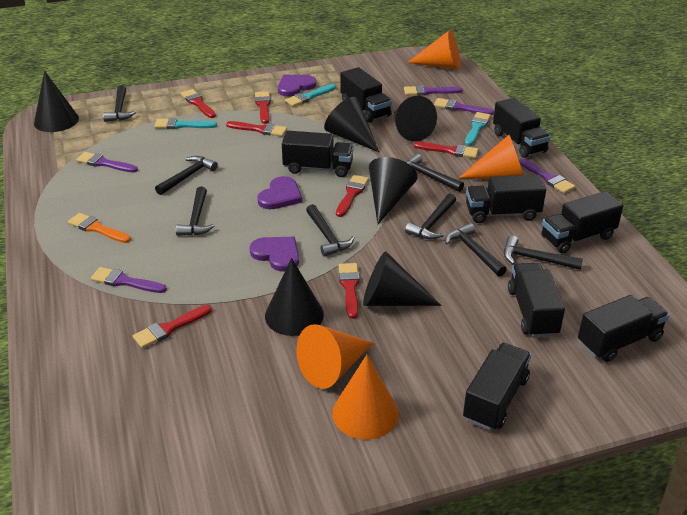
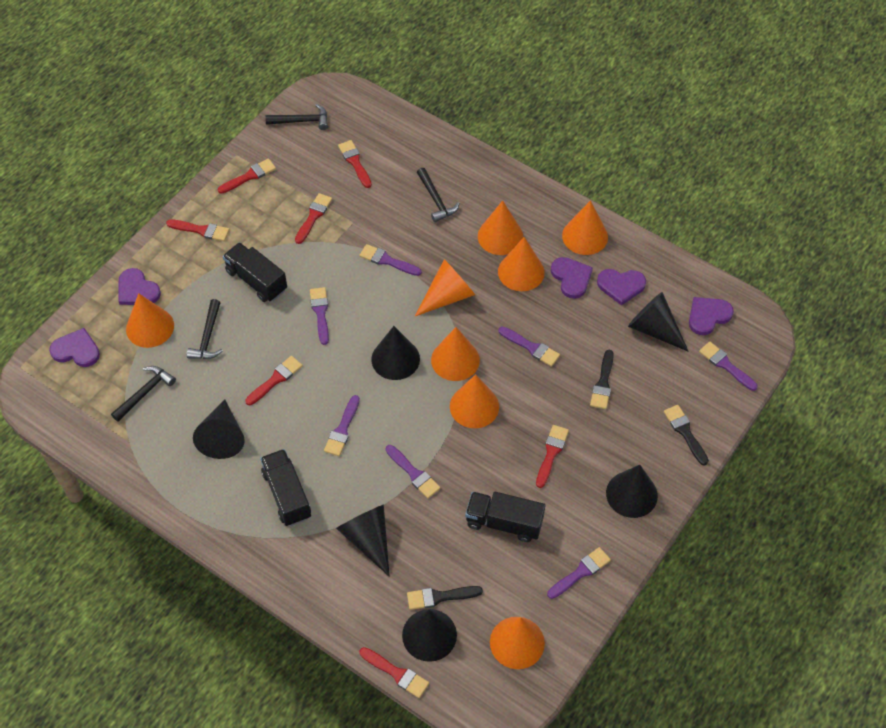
black brush: none = 0 -> [407,586,483,610] [590,350,614,409] [664,405,709,466] = 3
black hammer: [103,85,136,122] [155,156,218,195] [176,187,214,236] [306,204,355,257] [405,194,456,239] [406,154,464,192] [445,223,507,277] [504,235,583,270] = 8 -> [111,366,176,422] [187,299,223,359] [265,104,328,130] [417,168,460,222] = 4
black truck: [282,131,354,177] [340,67,392,123] [463,343,531,431] [466,175,546,223] [493,98,551,158] [508,263,565,338] [541,191,623,253] [578,295,669,362] = 8 -> [223,242,287,302] [260,449,311,526] [465,492,545,542] = 3
orange brush: [68,213,131,243] = 1 -> none = 0
orange cone: [296,324,373,389] [332,355,399,440] [407,30,461,70] [459,135,523,179] = 4 -> [126,293,174,348] [415,259,475,316] [431,327,480,381] [450,374,499,428] [478,200,523,255] [490,617,545,669] [498,237,545,291] [562,200,608,255] = 8
purple brush: [76,152,138,173] [91,267,167,293] [404,85,462,96] [434,98,494,115] [519,158,575,193] = 5 -> [310,287,329,345] [324,395,360,456] [359,244,422,276] [386,445,441,498] [498,326,560,367] [547,547,611,599] [699,341,758,391] = 7
purple heart: [249,237,299,272] [257,176,302,209] [278,75,316,97] = 3 -> [49,328,100,367] [118,268,161,305] [551,257,593,299] [597,269,646,305] [689,297,734,335] = 5
turquoise brush: [154,118,217,129] [285,84,336,107] [465,112,491,146] = 3 -> none = 0

